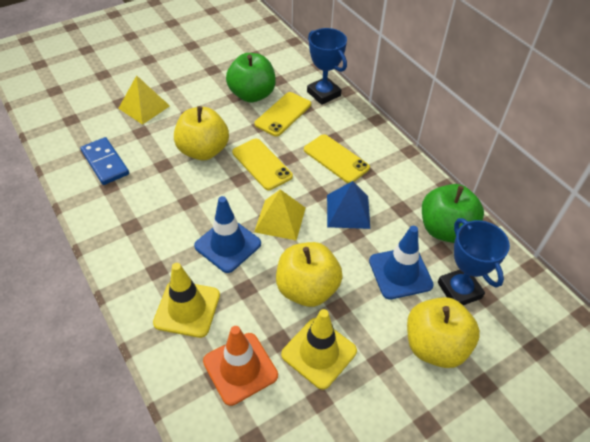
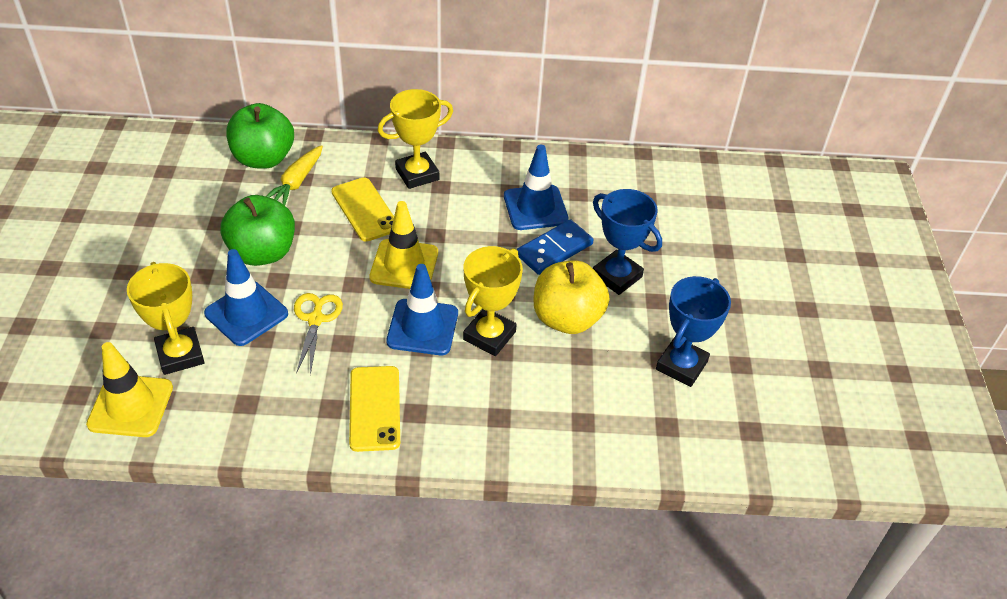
blue pyramid: [327,181,370,229] = 1 -> none = 0
blue traffic cone: [194,196,261,273] [369,226,434,299] = 2 -> [204,249,288,346] [386,264,458,355] [504,145,569,230] = 3
orange traffic cone: [203,326,278,406] = 1 -> none = 0
yellow apple: [174,106,229,160] [276,242,343,307] [407,297,480,368] = 3 -> [534,260,609,334] = 1
yellow carrot: none = 0 -> [266,145,323,206] = 1
yellow phone: [232,139,293,190] [255,92,311,136] [304,134,370,183] = 3 -> [331,177,394,242] [349,366,400,452] = 2
yellow pyramid: [118,75,170,125] [254,189,306,240] = 2 -> none = 0
yellow scissors: none = 0 -> [294,293,343,375] = 1
yellow trophy: none = 0 -> [127,262,205,375] [378,89,453,189] [463,246,523,356] = 3

